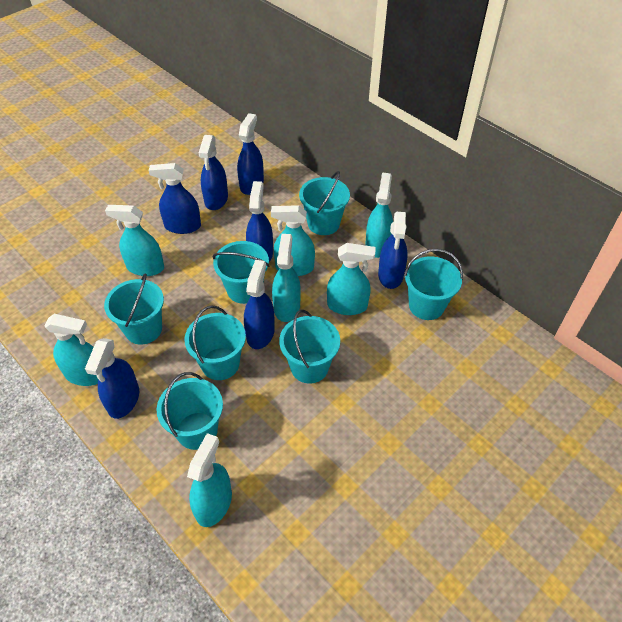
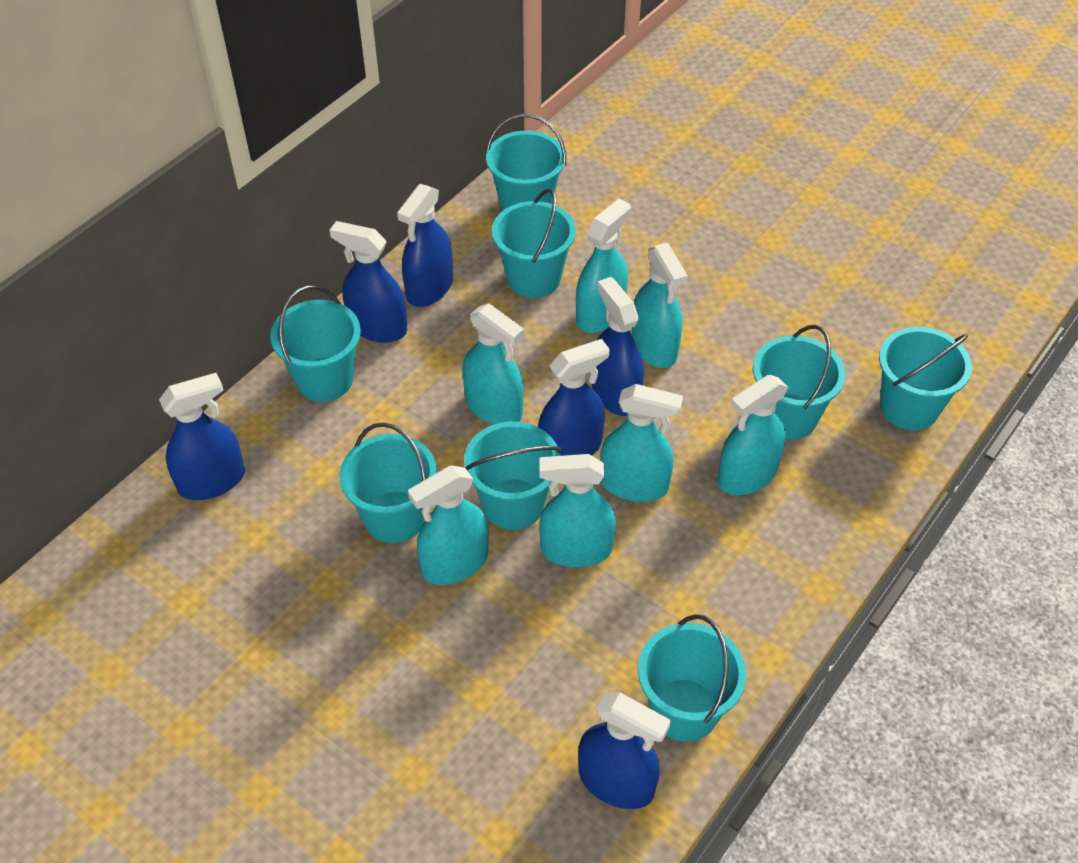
blue spray bottle: [85,338,139,419] [149,163,201,234] [199,135,228,210] [237,113,264,195] [244,260,275,349] [246,181,273,262] [378,212,408,289] = 7 -> [159,373,245,500] [330,221,407,343] [397,184,453,307] [538,339,609,456] [578,692,671,809] [592,277,644,416] = 6
turquoise bucket: [104,274,164,345] [156,372,223,450] [184,306,246,380] [213,241,270,304] [279,310,340,383] [299,171,350,235] [404,249,463,320] = 7 -> [270,286,361,402] [339,422,437,543] [464,421,561,530] [486,114,566,211] [492,188,576,298] [638,614,746,742] [753,325,845,440] [879,327,972,430] = 8

